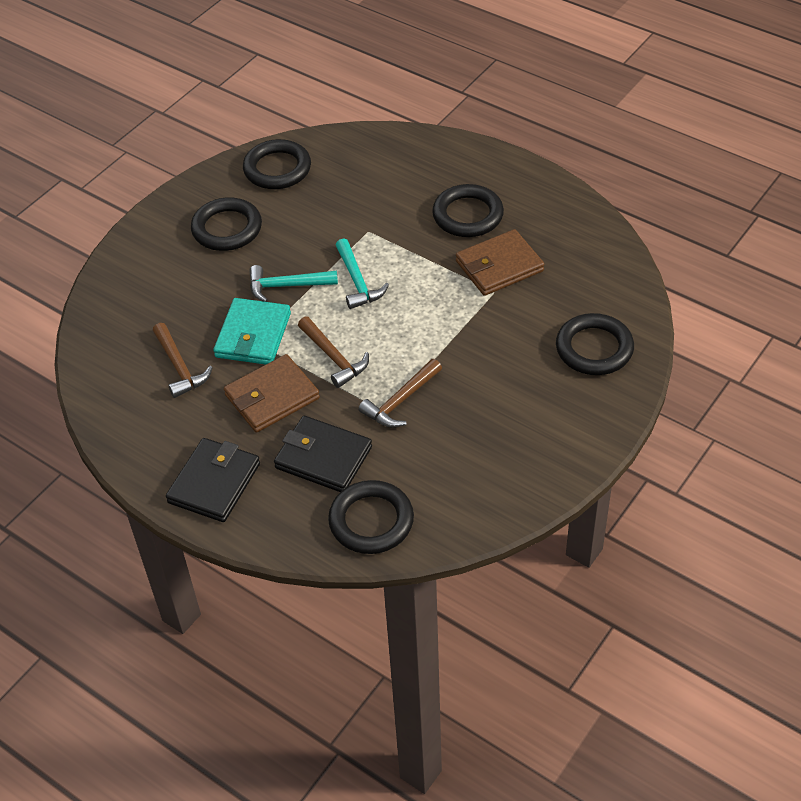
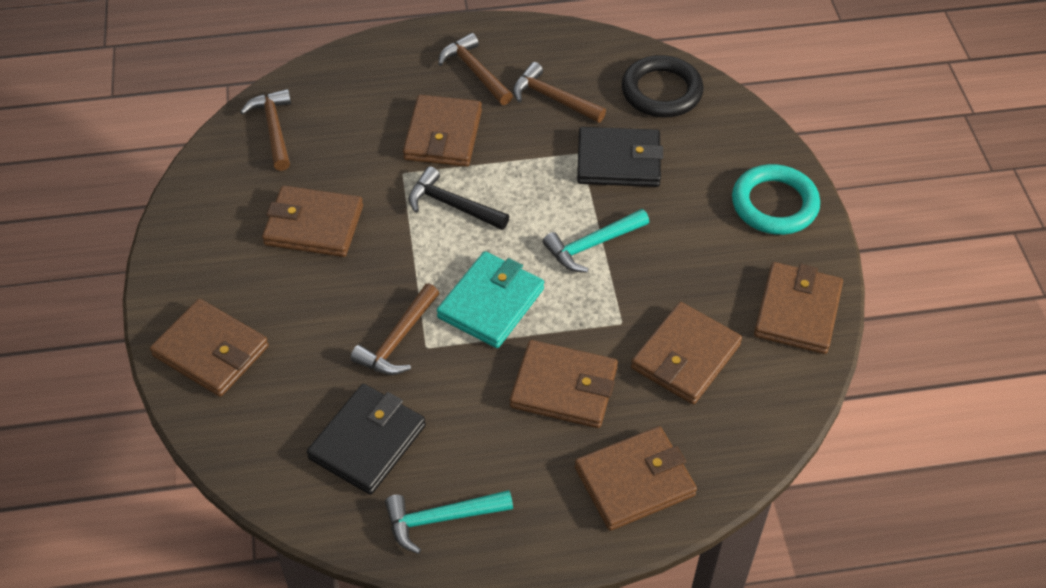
black hammer: none = 0 -> [409,166,509,230] = 1
black ring: [191,197,262,251] [243,139,311,189] [328,480,414,554] [432,184,504,237] [556,313,634,375] = 5 -> [621,55,704,117] = 1
brown hammer: [153,323,213,398] [298,316,369,388] [359,359,442,428] = 3 -> [240,89,291,171] [350,284,439,375] [438,33,513,105] [513,62,606,123] = 4
brown wallet: [224,354,320,433] [456,229,544,296] = 2 -> [150,299,269,397] [262,186,363,257] [403,95,482,167] [510,340,618,428] [575,426,697,531] [631,302,742,404] [754,262,843,354] = 7
turquoise ring: none = 0 -> [732,164,820,235] = 1

